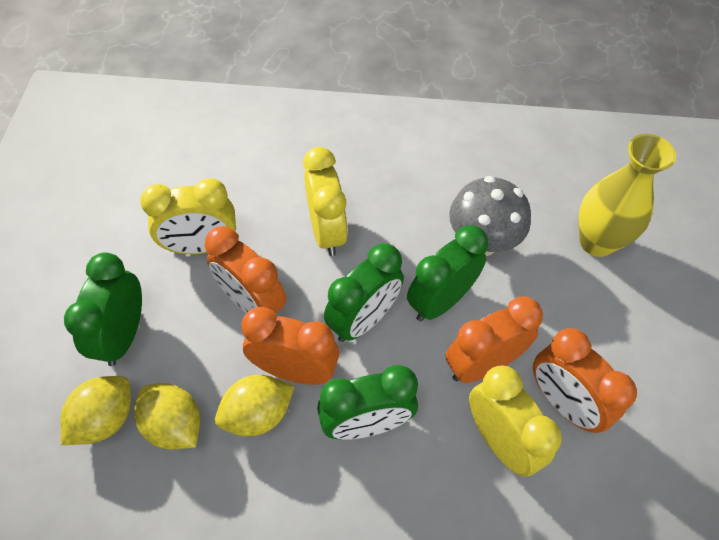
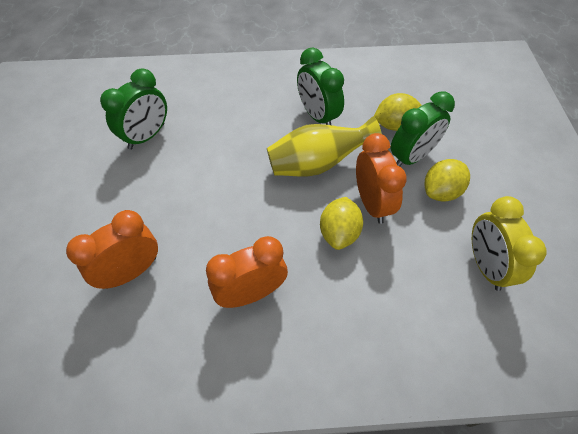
green clock: [64,252,142,366] [317,365,418,440] [324,243,404,342] [407,225,488,322] = 4 -> [100,68,167,150] [297,48,344,125] [391,91,455,167] = 3
grey mushroom: [449,176,531,256] = 1 -> none = 0
orange clock: [205,226,286,314] [241,307,339,385] [446,296,543,383] [533,328,637,433] = 4 -> [66,210,158,289] [206,236,288,308] [356,133,407,224] = 3
yellow clock: [140,178,236,254] [303,147,348,256] [469,365,562,477] = 3 -> [472,196,547,291] = 1

